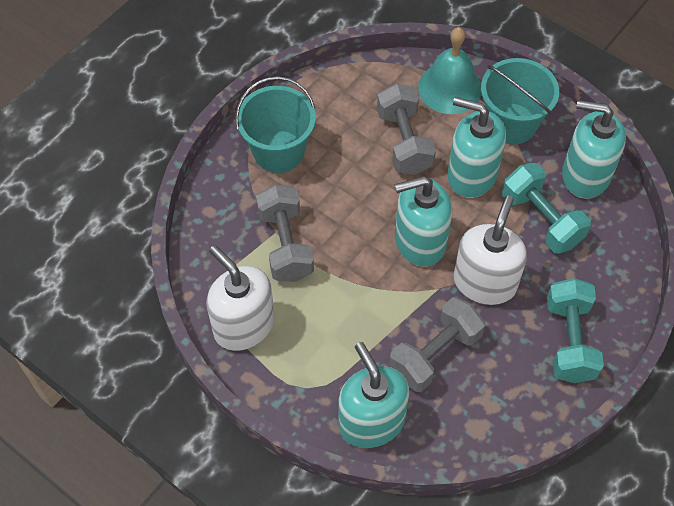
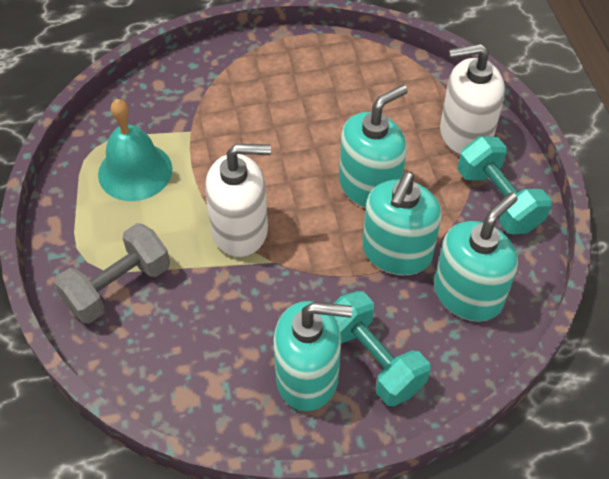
grey dumbbell: [256,185,314,282] [377,83,436,175] [389,297,485,392] = 3 -> [54,223,170,324] = 1
turquoise bucket: [235,76,316,173] [481,58,559,145] = 2 -> none = 0

